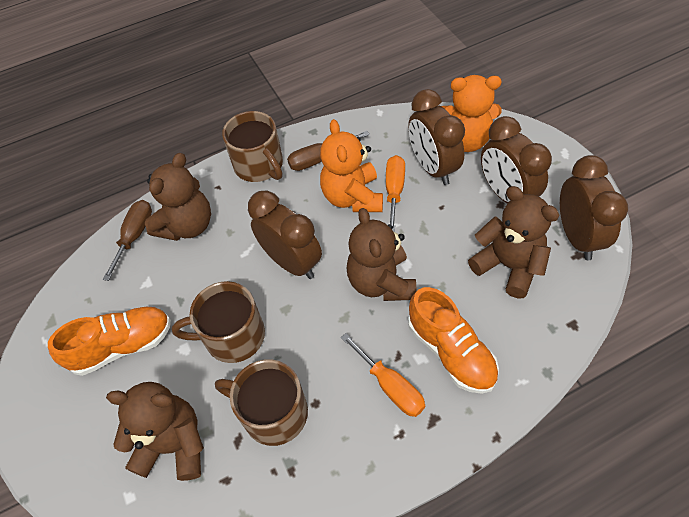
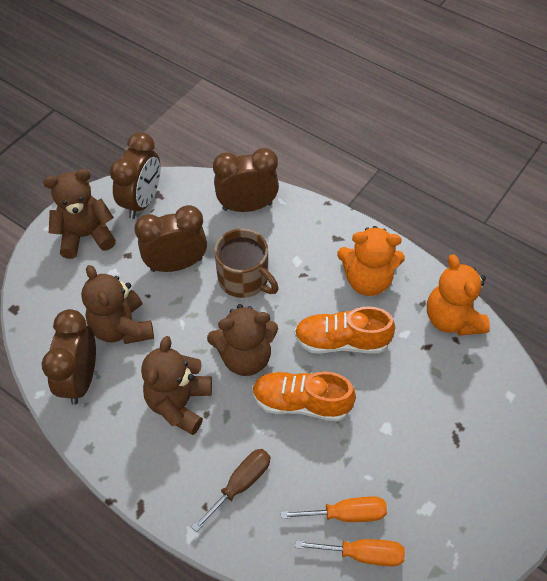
brown mug: [172,281,265,363] [215,359,308,446] [222,111,283,182] = 3 -> [215,229,279,298] = 1
brown screwdriver: [103,200,152,281] [287,131,370,171] = 2 -> [192,449,270,532] = 1

